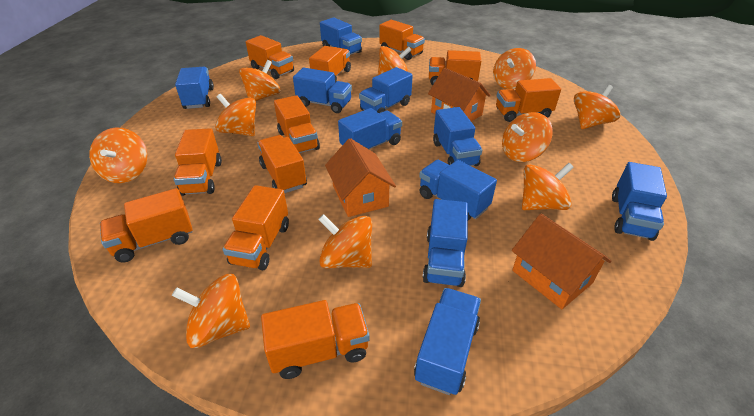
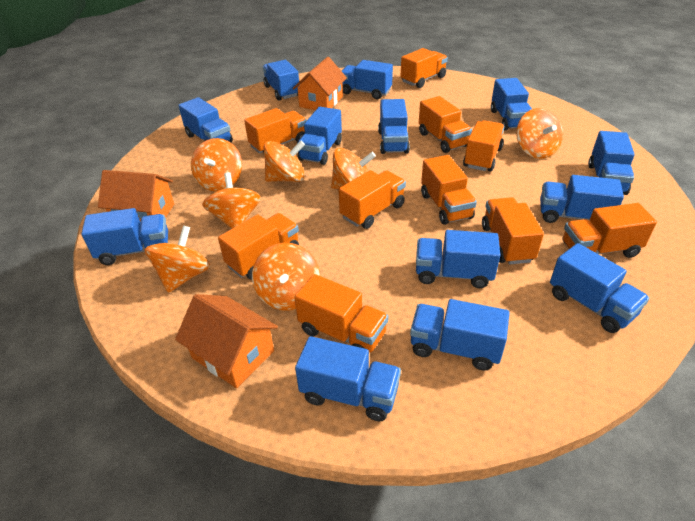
blue truck: [175,67,214,109] [293,67,352,113] [320,17,362,55] [338,108,402,149] [359,67,413,113] [414,288,481,395] [419,160,497,220] [423,199,468,287] [433,107,482,166] [612,162,667,241] = 10 -> [81,208,168,265] [178,97,233,143] [263,60,299,101] [295,336,401,421] [297,107,342,165] [342,60,393,99] [378,99,410,154] [410,299,509,371] [416,230,500,288] [491,78,532,130] [540,175,624,223] [550,243,649,333] [588,131,635,195] = 13
orange spinning top: [89,128,147,183] [172,274,250,348] [215,94,256,136] [239,60,281,101] [318,214,372,268] [378,46,411,75] [493,48,536,89] [502,112,553,162] [522,163,574,210] [574,85,620,129] = 10 -> [144,225,210,293] [191,138,242,191] [202,172,261,229] [252,243,320,311] [263,141,305,182] [331,148,376,189] [516,108,563,159] = 7
orange truck: [100,188,193,263] [174,128,222,196] [223,185,289,270] [246,35,294,79] [257,135,307,193] [261,300,370,379] [274,95,320,153] [309,46,351,82] [379,20,425,60] [429,50,481,85] [496,78,561,122] = 11 -> [218,213,299,280] [244,108,307,153] [294,274,388,353] [339,170,406,229] [400,48,448,88] [419,96,472,153] [421,155,477,225] [463,120,505,171] [482,197,544,264] [562,203,657,258] = 10

